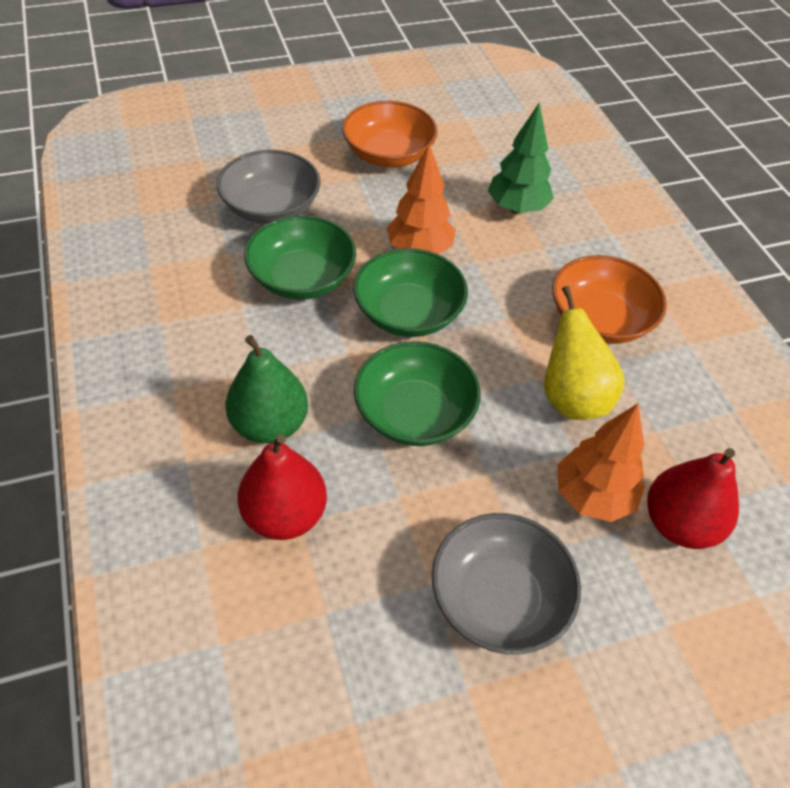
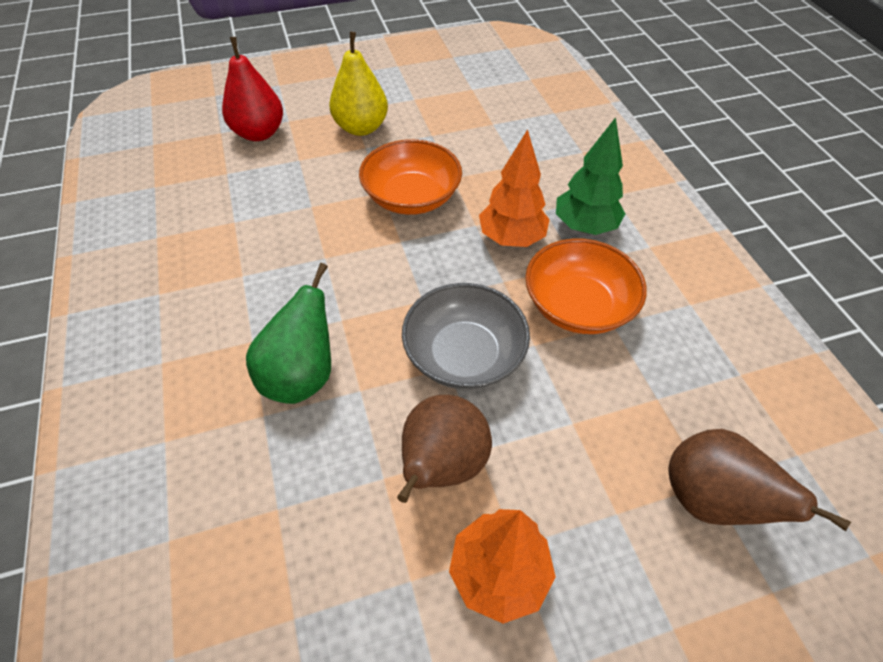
brown pear: none = 0 -> [397,395,492,503] [668,429,851,531] = 2
green bowl: [244,215,356,300] [353,248,468,337] [354,341,481,446] = 3 -> none = 0
grey bowl: [217,150,321,224] [432,513,581,654] = 2 -> [402,283,530,390] = 1
red pear: [238,434,327,540] [647,448,739,549] = 2 -> [222,37,283,141] = 1

